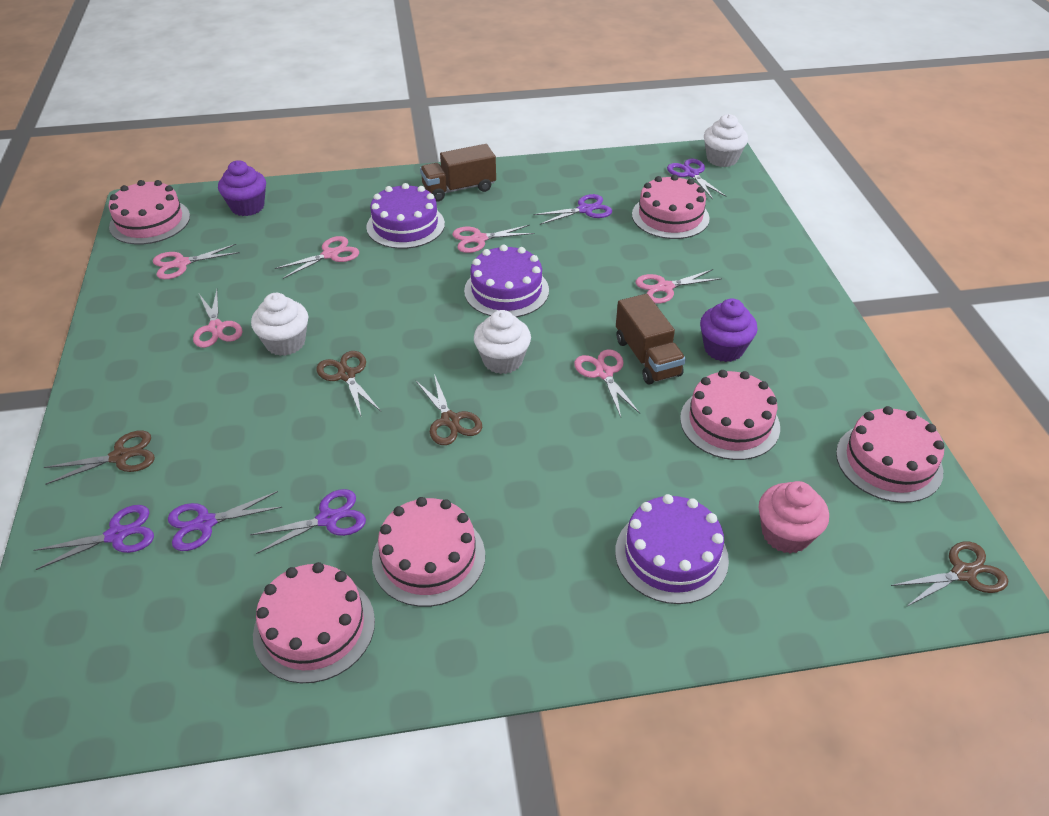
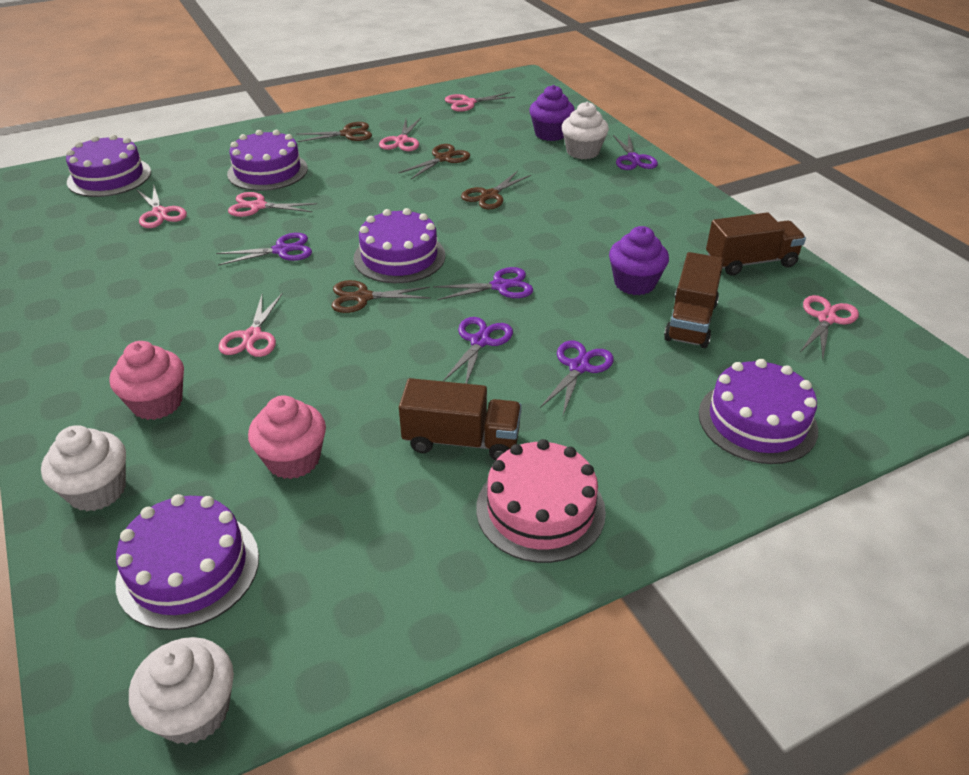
brown truck: [420,144,496,201] [616,294,686,385] = 2 -> [399,378,522,461] [664,252,724,348] [706,212,806,276] = 3
pink cake: [109,180,190,245] [253,562,375,683] [372,497,485,607] [632,175,710,239] [680,370,780,460] [836,406,944,503] = 6 -> [476,439,606,563] = 1
pink cupcake: [759,481,829,554] = 1 -> [109,341,184,420] [248,395,326,479] = 2
purple cake: [366,183,445,249] [464,245,549,317] [615,494,729,604] = 3 -> [66,134,151,197] [116,494,259,630] [227,130,308,191] [354,208,445,283] [699,359,818,464] = 5

